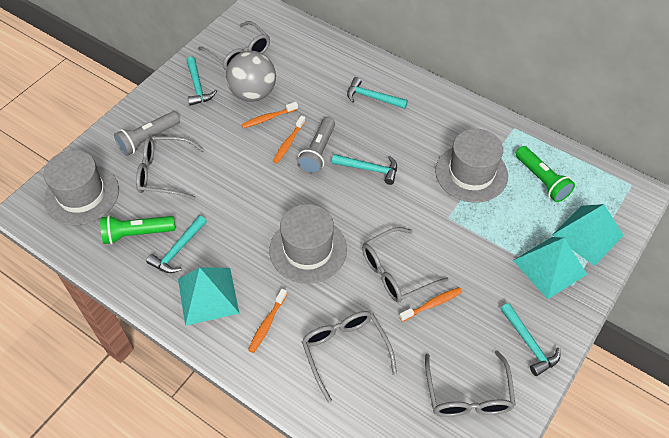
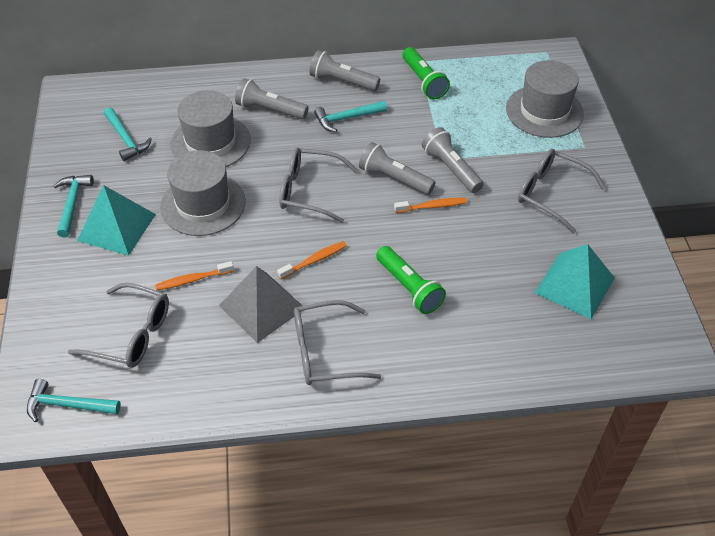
grey ball: [226,51,276,102] = 1 -> none = 0
grey flashlight: [114,111,180,156] [297,117,335,174] = 2 -> [235,78,309,119] [309,50,380,91] [359,142,436,195] [422,127,484,193] = 4
grey glasses: [136,136,205,200] [198,21,270,70] [301,311,397,402] [362,227,448,303] [425,350,515,417] = 5 -> [68,283,169,368] [279,148,358,223] [294,300,382,385] [518,149,606,233] = 4
grey pyramid: none = 0 -> [219,266,302,343] = 1
orange toothbrush: [242,102,298,128] [248,289,287,353] [273,116,306,164] [399,287,462,322] = 4 -> [155,261,234,291] [277,241,347,279] [394,198,467,213] = 3
turquoise hammer: [146,215,207,273] [186,57,217,106] [332,154,397,185] [347,77,408,109] [500,303,560,376] = 5 -> [27,379,121,422] [53,175,93,238] [104,107,152,161] [314,101,387,132] = 4
turquoise pyramid: [178,267,239,326] [513,237,587,299] [552,204,624,266] = 3 -> [77,185,156,256] [535,244,615,319] = 2

